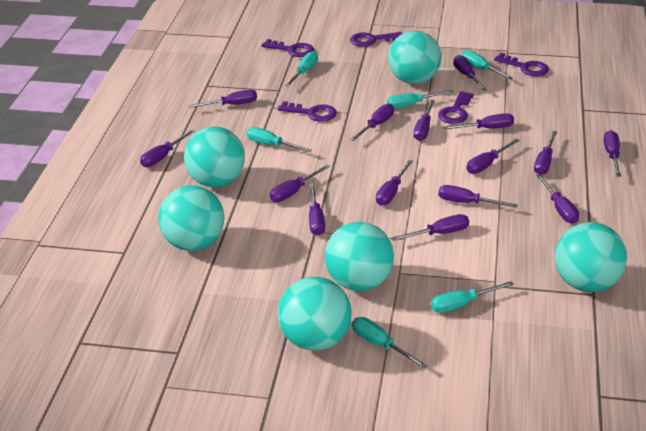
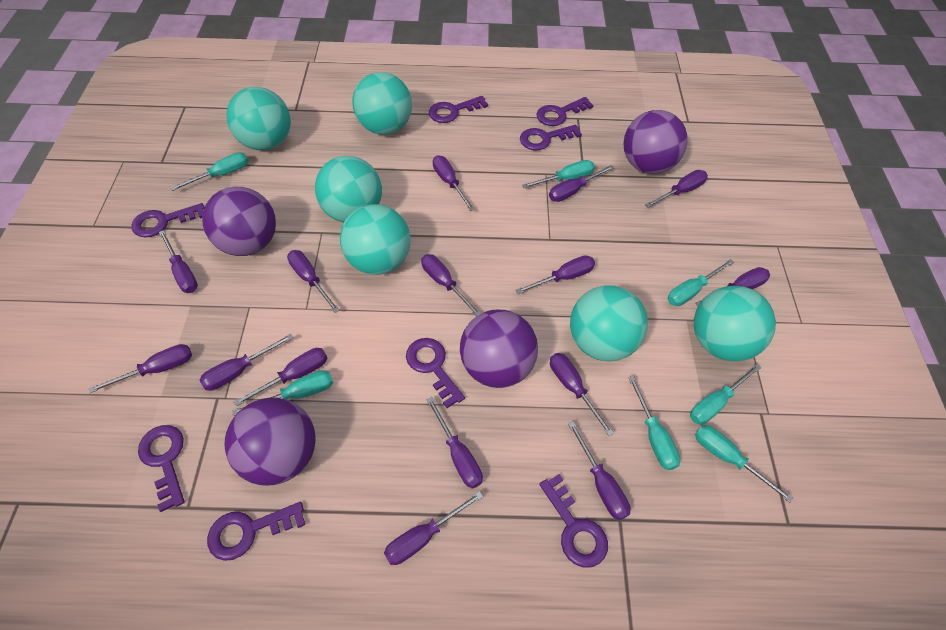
purple ball: none = 0 -> [202,186,276,256] [225,398,315,486] [460,310,538,388] [624,110,688,174] = 4
purple key: [261,39,314,57] [278,101,337,122] [350,32,402,47] [438,91,474,124] [494,53,549,76] = 5 -> [132,203,205,237] [138,425,185,512] [207,502,305,561] [406,338,465,408] [429,96,488,123] [520,125,582,150] [536,97,594,126] [539,474,608,568] = 8
turquoise screwdriver: [246,127,312,152] [285,51,318,87] [352,317,428,369] [387,90,453,109] [431,281,514,313] [461,50,513,80] = 6 -> [170,152,248,191] [232,370,333,416] [522,160,595,188] [628,376,680,470] [668,259,734,306] [690,364,762,424] [695,425,793,503] = 7

